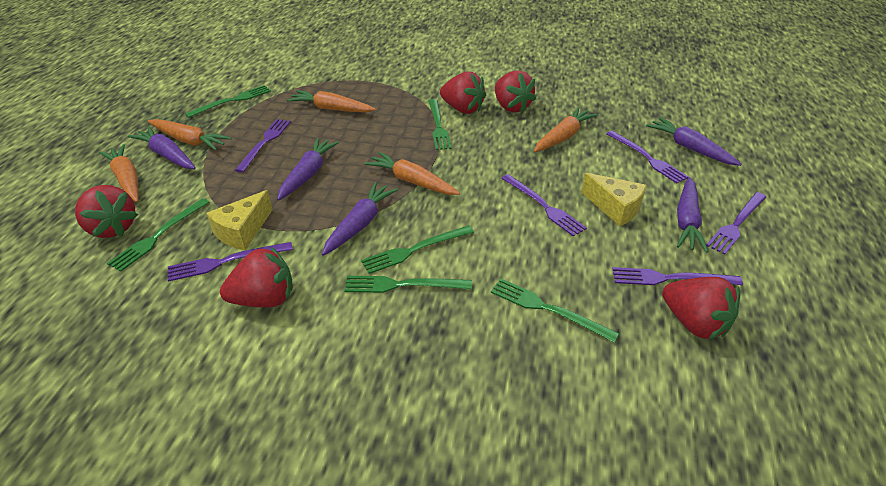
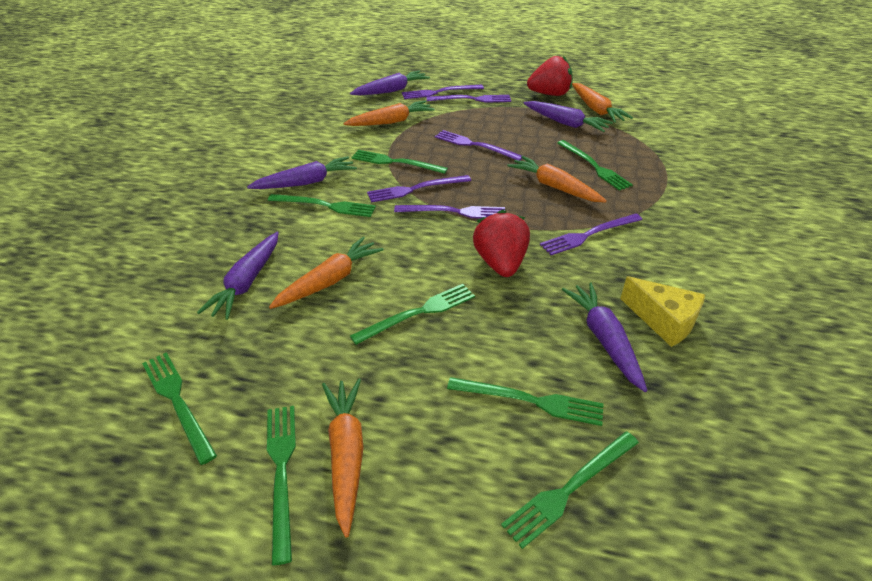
green fork: [107,198,209,271] [185,85,271,118] [344,276,472,293] [361,225,474,274] [429,99,452,150] [491,279,619,343] = 6 -> [142,352,217,465] [267,406,296,565] [268,194,376,217] [350,284,475,345] [351,150,448,174] [447,377,604,426] [501,431,639,549] [557,140,633,191] = 8
red strawberry: [75,185,138,238] [220,246,293,308] [440,72,486,114] [495,70,536,113] [662,277,740,339] = 5 -> [473,210,530,277] [527,56,573,96] = 2
yellow cheese: [206,190,273,250] [581,173,647,226] = 2 -> [620,276,705,347] = 1

